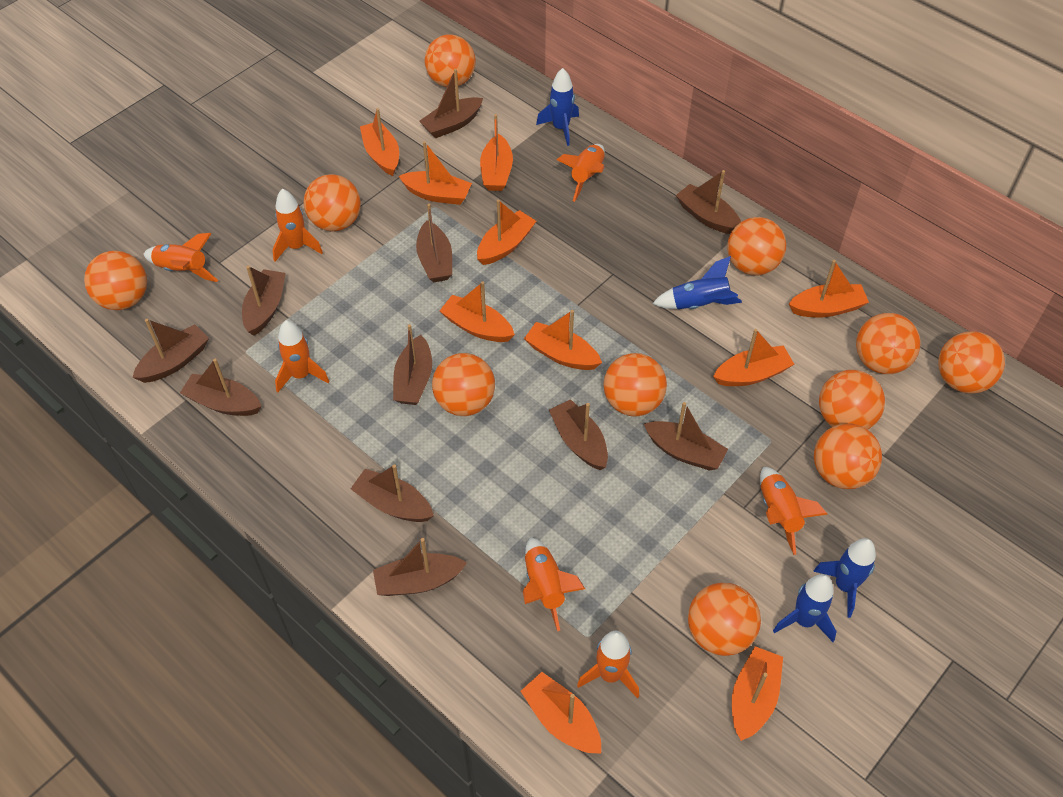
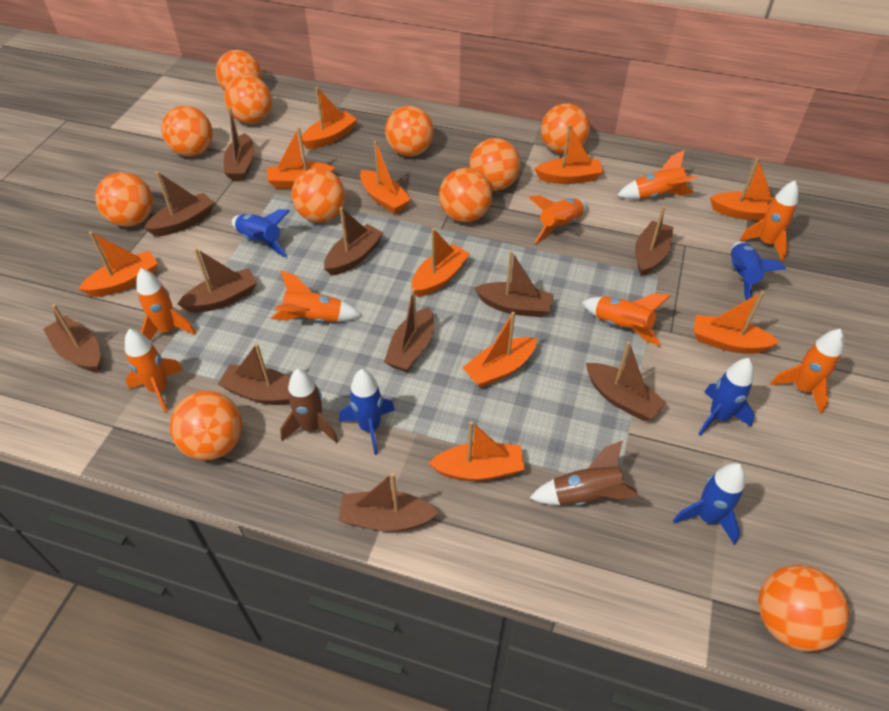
blue rocket: [536,68,579,146] [652,256,742,309] [773,574,837,642] [813,538,876,618] = 4 -> [232,209,290,257] [339,369,395,455] [673,463,745,545] [698,358,755,436] [731,242,786,301] = 5
brown rocket: none = 0 -> [280,369,339,443] [530,440,638,505] = 2
orange rocket: [143,233,218,282] [273,189,323,261] [275,320,330,393] [523,537,585,631] [557,144,605,202] [577,631,639,698] [760,467,828,555] = 7 -> [125,329,183,413] [136,268,196,340] [271,270,362,322] [529,195,587,243] [582,293,671,346] [617,150,698,199] [739,180,798,261] [770,329,844,414] = 8

